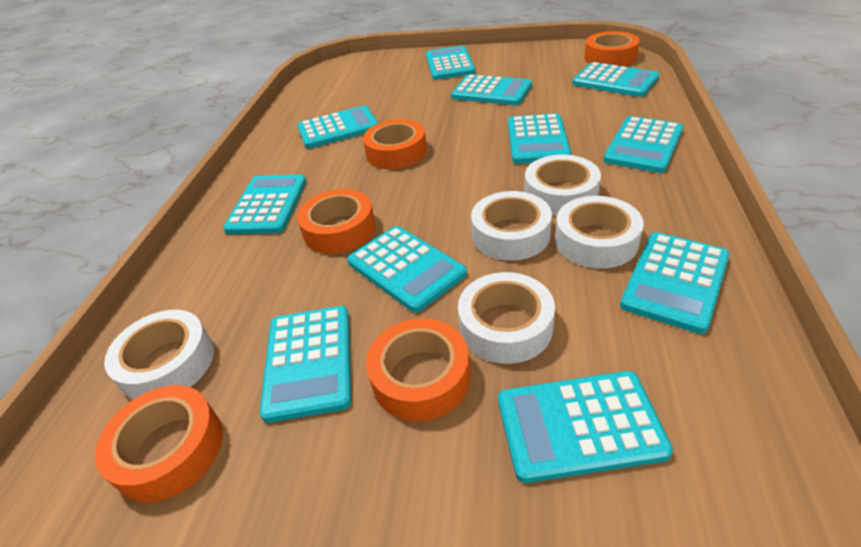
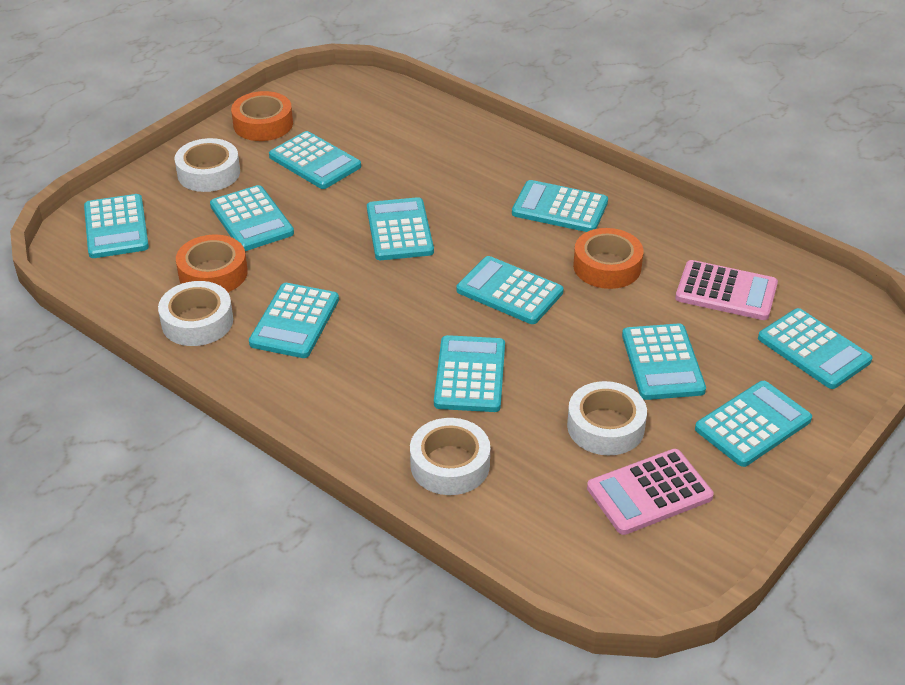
orange tape: [95,385,223,503] [297,189,376,254] [363,119,427,169] [366,318,471,421] [584,31,640,66] = 5 -> [176,234,248,292] [231,91,293,141] [573,228,643,289] = 3
pink calculator: none = 0 -> [587,449,714,535] [675,260,778,320] = 2
white tape: [104,310,214,400] [458,272,555,364] [471,191,552,261] [525,155,601,216] [555,196,644,269] = 5 -> [158,281,233,346] [175,138,240,192] [410,418,490,495] [567,381,647,455] = 4

